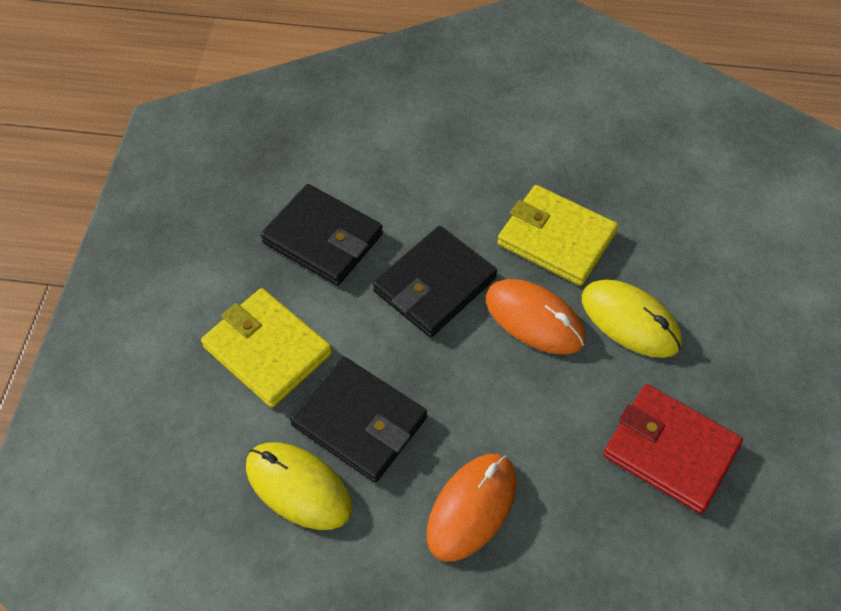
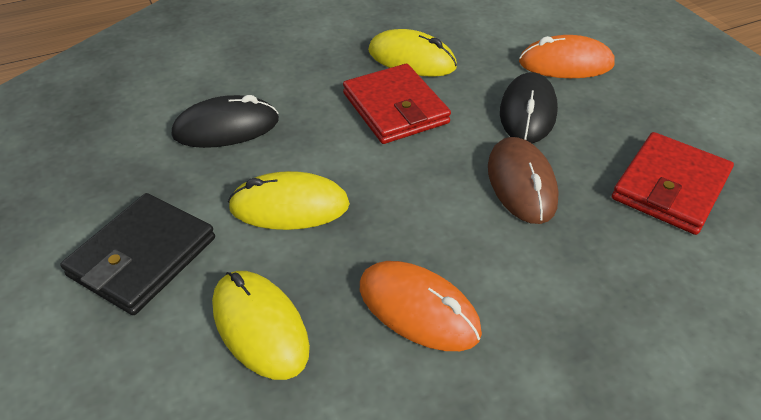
black mouse: none = 0 -> [172,95,279,148] [500,72,558,143] = 2
black wallet: [261,184,383,286] [290,356,427,482] [373,226,497,337] = 3 -> [60,193,215,315] = 1
brown mouse: none = 0 -> [488,137,559,224] = 1
red wallet: [603,384,743,514] = 1 -> [343,64,451,144] [612,132,734,235] = 2
yellow mouse: [246,442,352,530] [582,280,682,358] = 2 -> [212,271,310,380] [228,171,350,230] [368,29,457,77] = 3
yellow wallet: [201,288,332,407] [497,185,618,286] = 2 -> none = 0

